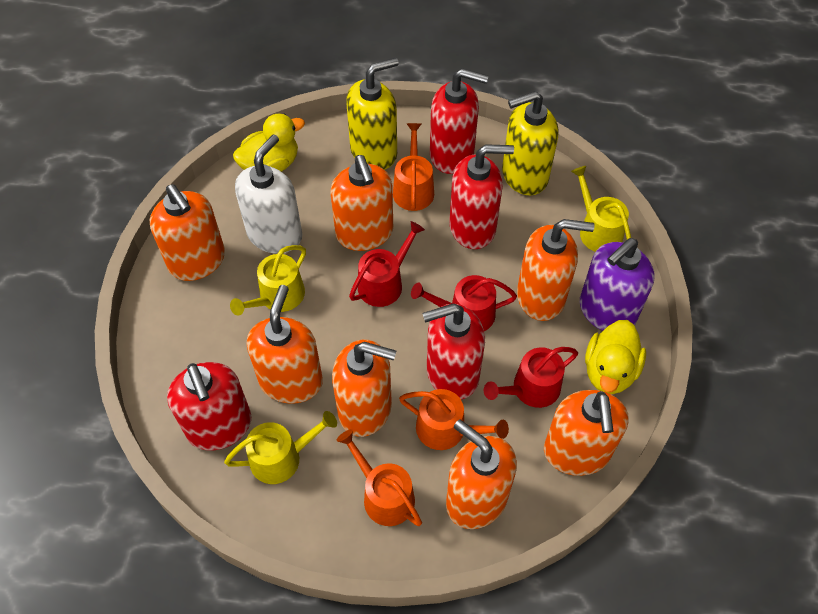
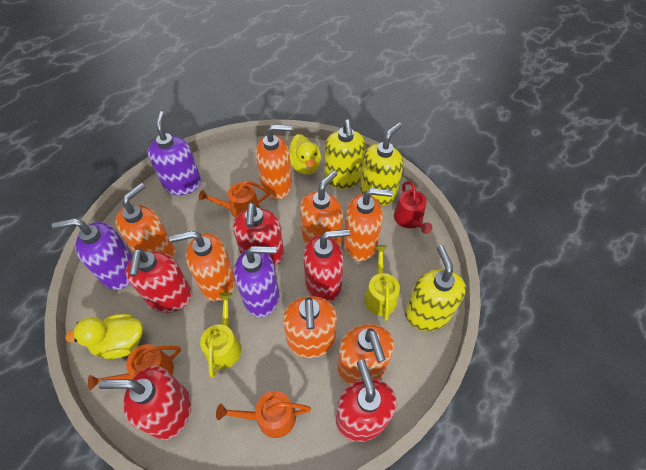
purple soap dispenser: [580,238,654,331] = 1 -> [52,218,133,290] [147,111,201,195] [234,246,280,317] = 3
red soap dispenser: [167,362,251,450] [422,303,485,400] [430,68,489,174] [449,144,514,249] = 4 -> [99,366,192,440] [126,249,192,313] [233,203,284,266] [303,229,350,303] [336,360,397,442] = 5
red watering can: [349,221,425,307] [411,275,517,331] [484,347,578,408] = 3 -> [394,181,433,234] = 1
white soap dispenser: [235,134,302,254] = 1 -> none = 0
yellow soap dispenser: [346,58,399,170] [502,91,558,195] = 2 -> [325,119,366,189] [360,122,404,205] [405,245,466,331] = 3
yellow watering can: [224,411,337,484] [230,245,306,316] [571,166,631,252] = 3 -> [200,292,241,378] [364,245,400,321] = 2

